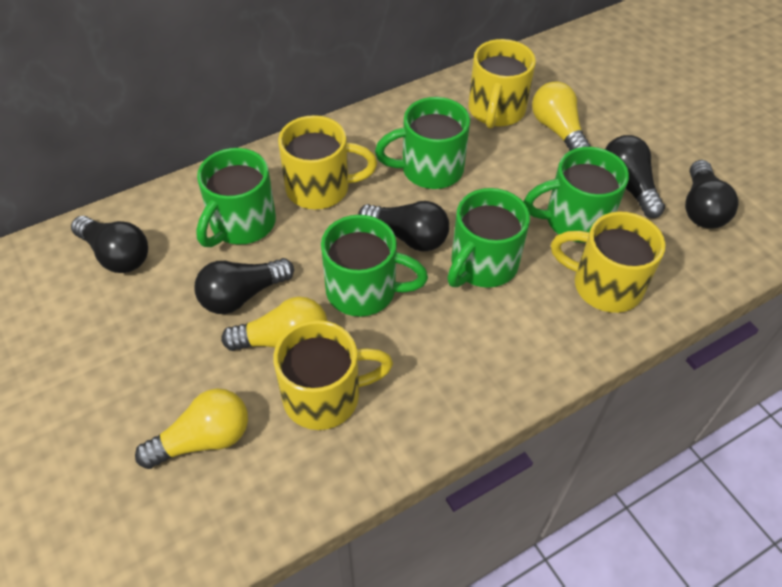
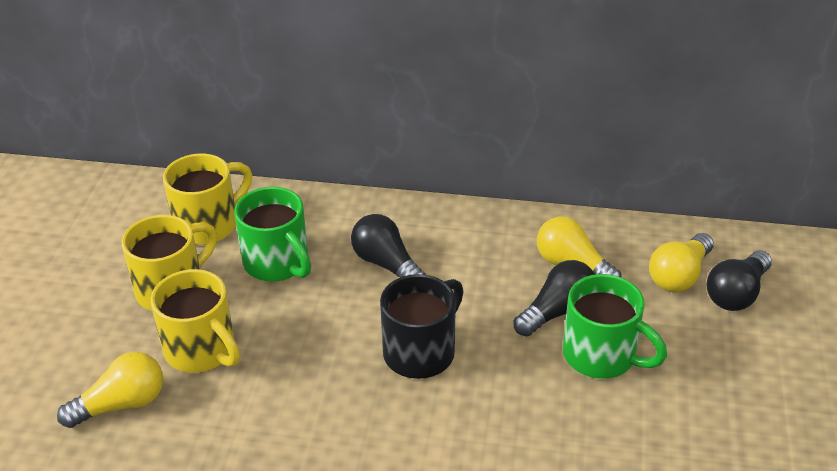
black light bulb: [71,216,148,273] [194,258,294,314] [358,201,449,252] [605,135,665,218] [685,160,738,229] = 5 -> [351,214,426,278] [514,260,595,337] [707,250,772,311] = 3
black mug: none = 0 -> [380,274,464,379] = 1
green mug: [196,148,276,247] [321,215,428,317] [375,97,470,189] [447,188,530,288] [523,147,629,243] = 5 -> [235,187,311,282] [563,274,667,379] = 2
yellow mug: [273,320,393,430] [278,115,377,209] [468,39,536,129] [551,212,665,313] = 4 -> [122,215,217,311] [151,269,240,373] [163,153,252,245] = 3

